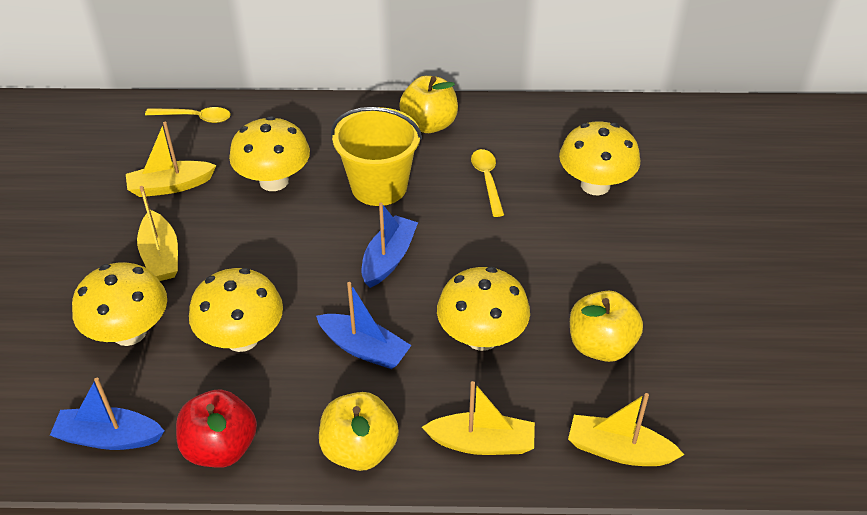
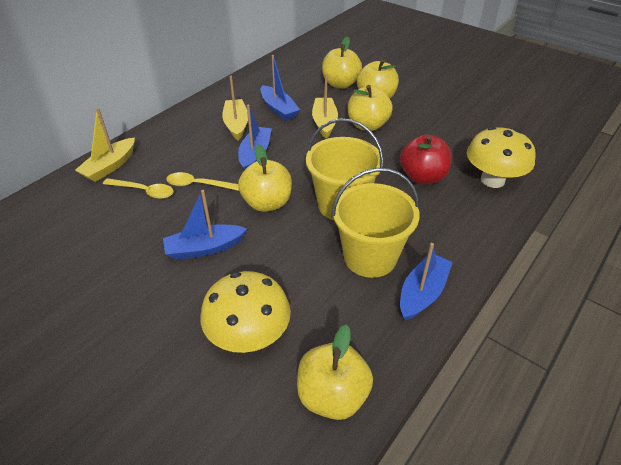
blue boat: [50,378,164,450] [316,282,412,369] [361,202,418,288] = 3 -> [163,190,247,260] [238,105,272,170] [260,55,300,121] [400,243,453,321] = 4
yellow apple: [319,392,399,471] [399,76,458,133] [570,291,643,362] = 3 -> [238,144,292,212] [297,325,373,420] [322,36,362,89] [348,85,393,131] [357,59,399,99] = 5
yellow boat: [126,122,216,197] [137,186,178,281] [422,381,535,455] [568,393,684,466] = 4 -> [75,108,135,182] [222,76,248,141] [312,74,338,139] = 3
yellow bucket: [331,107,422,206] = 1 -> [306,118,384,220] [331,168,420,278] = 2
yellow mushroom: [72,262,167,346] [189,268,283,352] [229,116,310,191] [437,267,530,351] [559,121,640,195] = 5 -> [201,271,291,353] [467,127,535,188] = 2

